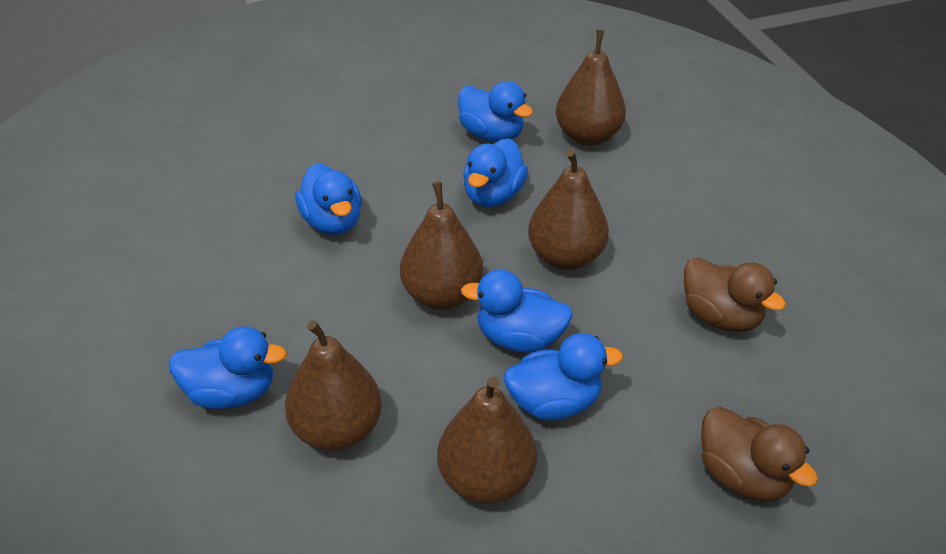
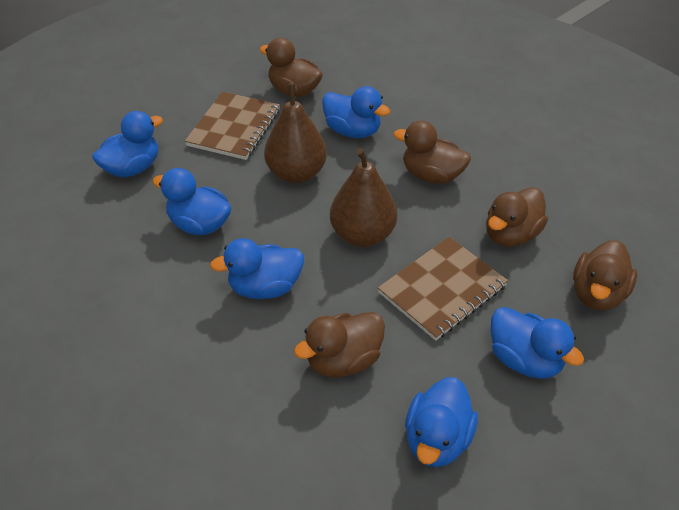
brown duck: [684,257,786,332] [701,407,818,502] = 2 -> [259,38,323,97] [294,312,385,378] [393,121,471,184] [486,187,548,247] [573,240,637,310] = 5
brown notebook: none = 0 -> [185,92,280,160] [378,237,508,341] = 2
brown pear: [285,320,382,451] [400,181,483,310] [437,376,537,504] [528,149,609,270] [556,30,626,146] = 5 -> [264,83,327,183] [330,148,397,247] = 2

